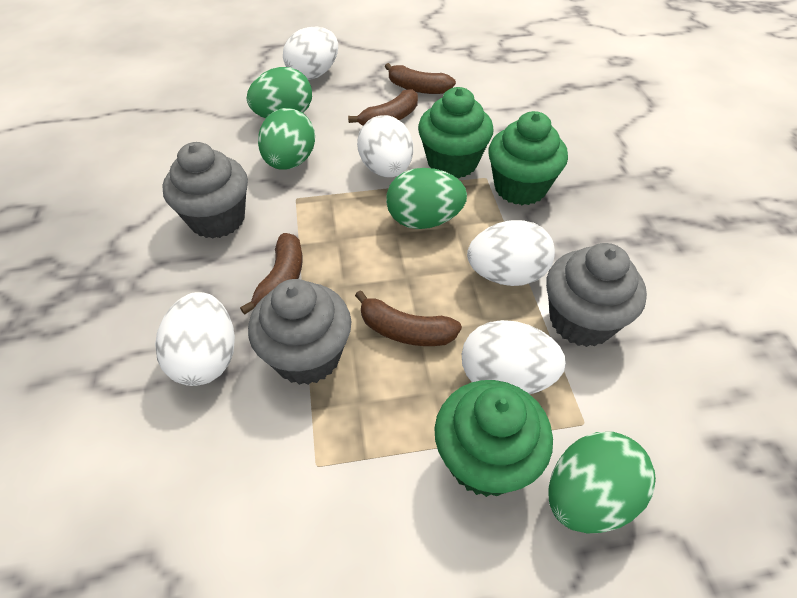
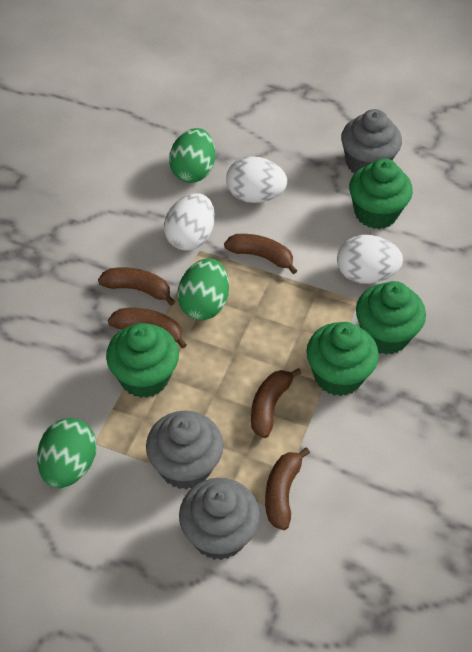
brown banana: [240,233,303,315] [348,89,418,126] [355,290,462,346] [385,63,456,94] = 4 -> [98,267,175,306] [108,308,187,349] [224,234,297,274] [251,368,302,438] [265,447,310,530] = 5
green cupcake: [418,87,494,178] [434,380,553,497] [488,111,568,205] = 3 -> [106,323,179,398] [306,322,379,396] [349,158,413,229] [356,281,426,355] = 4
green egg: [247,67,312,118] [258,108,315,170] [386,168,467,229] [548,432,656,533] = 4 -> [37,418,97,488] [169,128,215,183] [177,258,229,320] = 3
white egg: [155,292,235,386] [283,26,338,80] [357,115,413,177] [462,320,566,394] [467,220,555,286] = 5 -> [164,193,215,250] [226,156,287,203] [337,235,403,284] = 3

